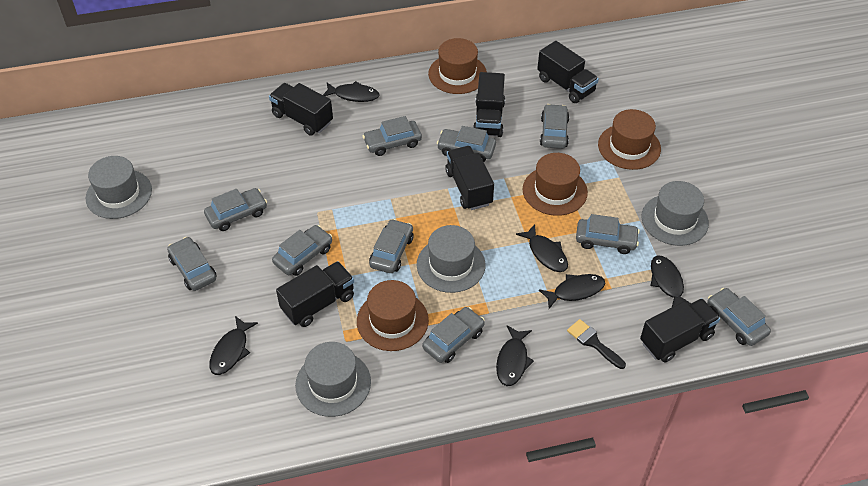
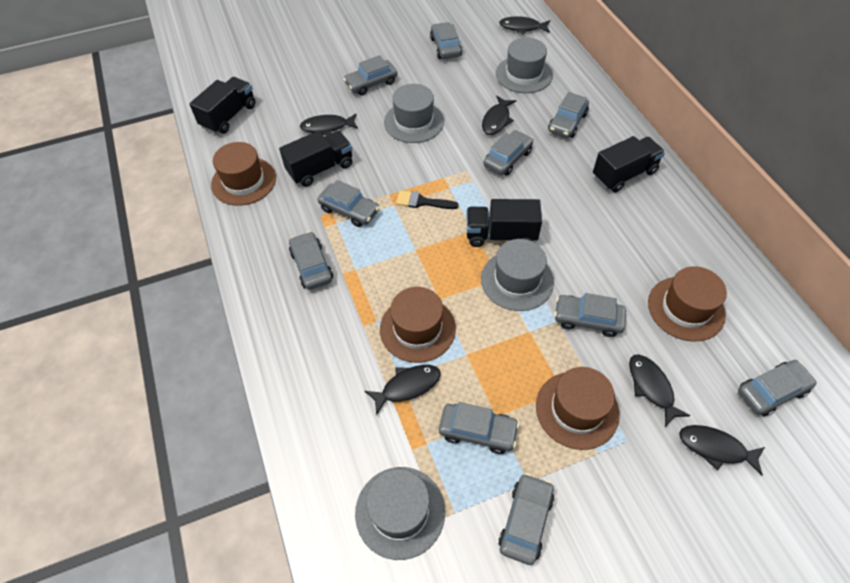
black truck: [269,83,333,136] [276,261,354,327] [445,146,494,210] [473,72,505,137] [537,41,599,103] [640,298,720,363] = 6 -> [189,77,256,134] [279,131,352,187] [467,199,542,247] [593,136,665,192] = 4

